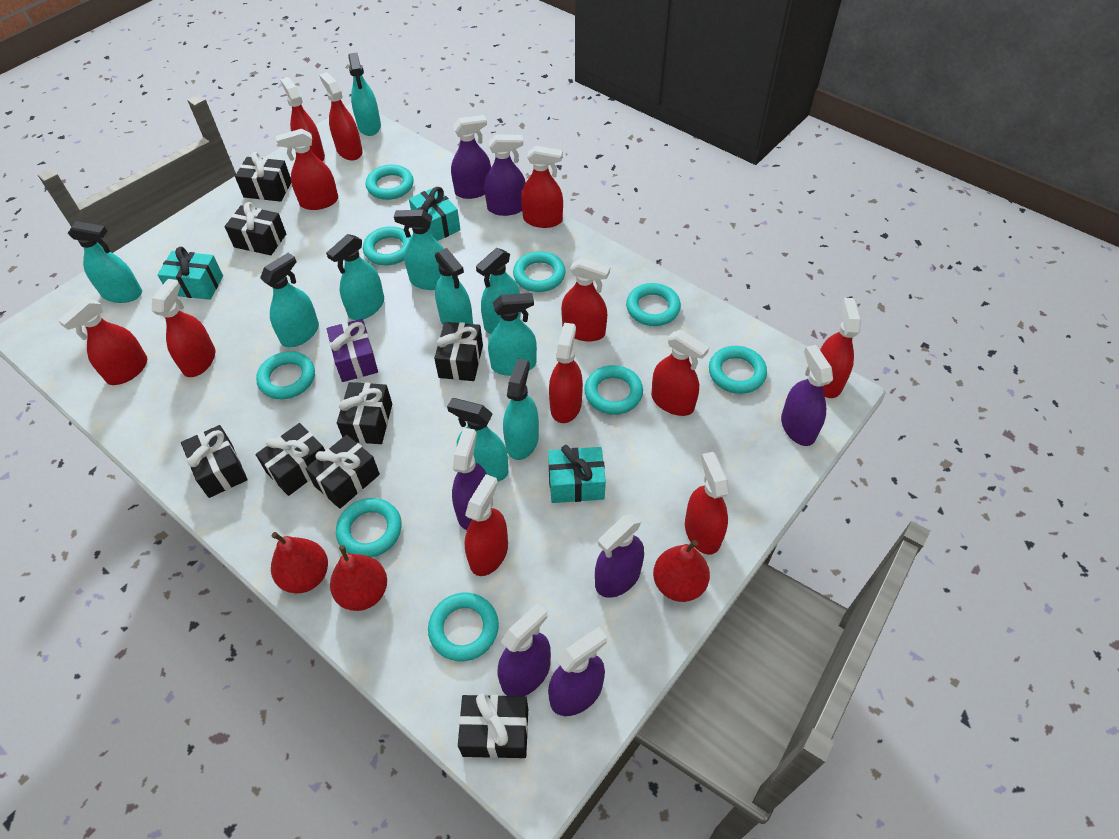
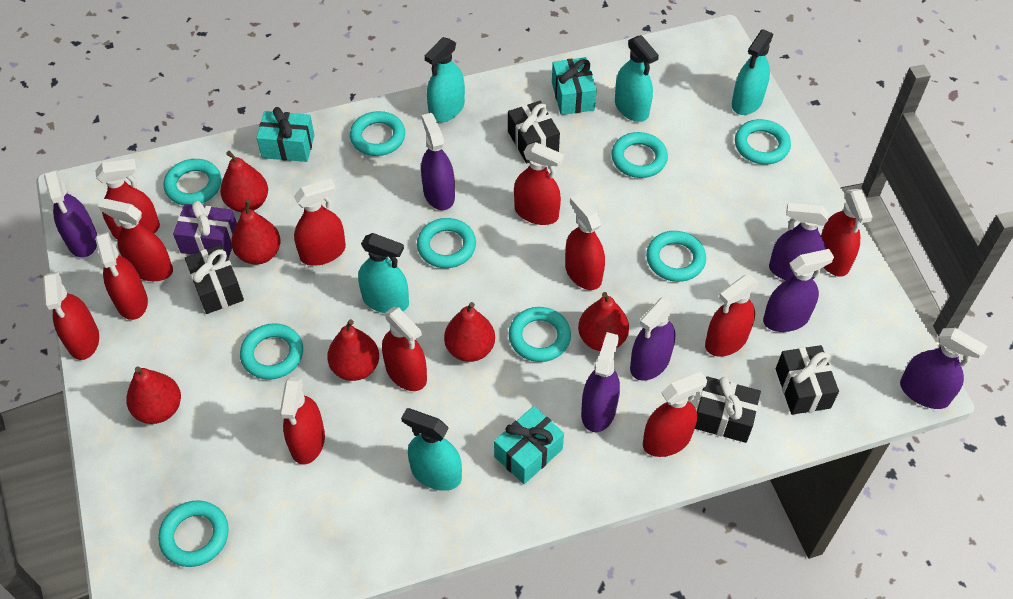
black gift: [181,425,248,498] [225,202,286,255] [235,152,291,202] [256,423,325,496] [305,435,380,509] [337,382,392,444] [434,322,483,381] [458,693,528,758] = 8 -> [185,244,244,314] [508,101,560,164] [695,376,761,443] [776,345,839,415] = 4
red pear: [271,532,328,594] [330,545,387,611] [653,540,710,602] = 3 -> [126,366,181,424] [220,151,268,212] [231,200,281,265] [327,319,379,381] [444,302,495,362] [578,292,629,351] = 6
turquoise spray bottle: [68,221,142,303] [260,253,319,347] [326,234,384,320] [348,52,381,136] [394,210,444,290] [435,248,473,325] [447,398,508,482] [476,248,521,334] [488,293,537,376] [503,359,539,460] = 10 -> [358,233,409,313] [401,408,462,491] [425,37,465,123] [615,35,659,122] [732,29,774,115] = 5

